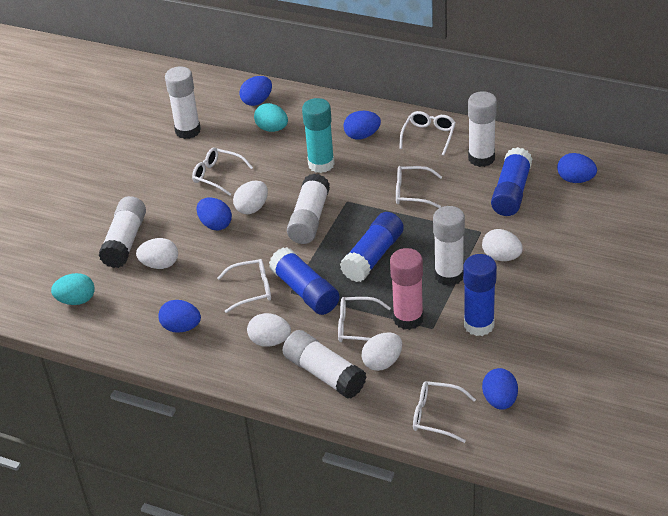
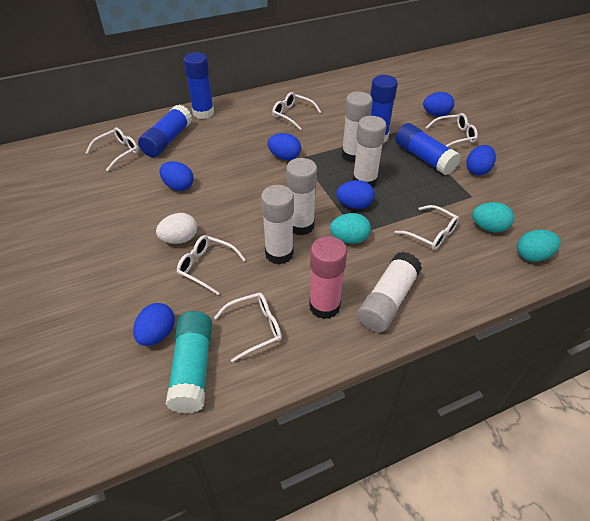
turquoise egg: [51,273,95,305] [254,103,288,132] = 2 -> [330,213,371,244] [472,202,514,232] [517,230,561,262] = 3
white egg: [136,238,178,269] [233,181,268,214] [247,313,291,347] [362,332,402,371] [482,229,523,261] = 5 -> [156,213,197,244] = 1
white glue stick: [98,196,146,268] [165,66,201,139] [282,330,366,399] [287,174,330,244] [433,206,465,286] [468,91,497,167] = 6 -> [261,185,294,265] [286,158,317,236] [342,92,373,163] [353,116,387,187] [357,252,422,332] = 5

